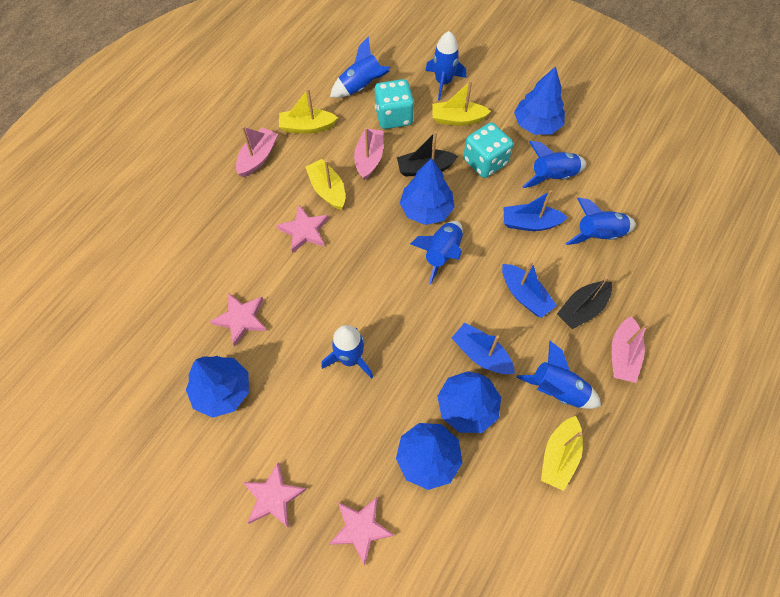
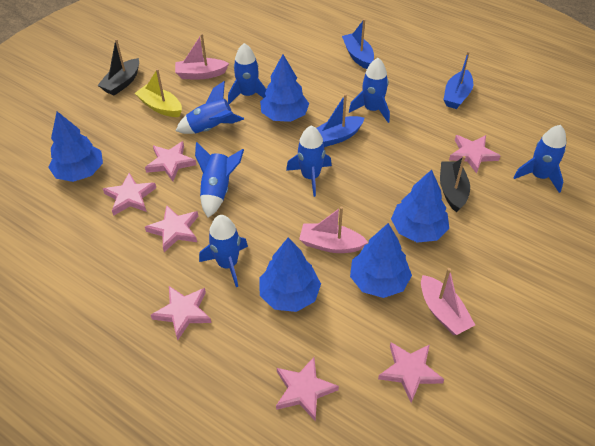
pink star: [210,293,267,346] [243,462,307,528] [276,205,329,253] [329,497,395,566] = 4 -> [103,173,156,216] [145,141,196,181] [145,205,198,252] [151,286,212,340] [276,357,339,422] [378,342,444,403] [449,135,500,174] = 7
turquoise dice: [375,79,414,129] [463,122,513,178] = 2 -> none = 0
yellow boat: [279,88,338,134] [305,159,345,210] [432,81,491,126] [541,416,583,491] = 4 -> [135,69,182,117] = 1

